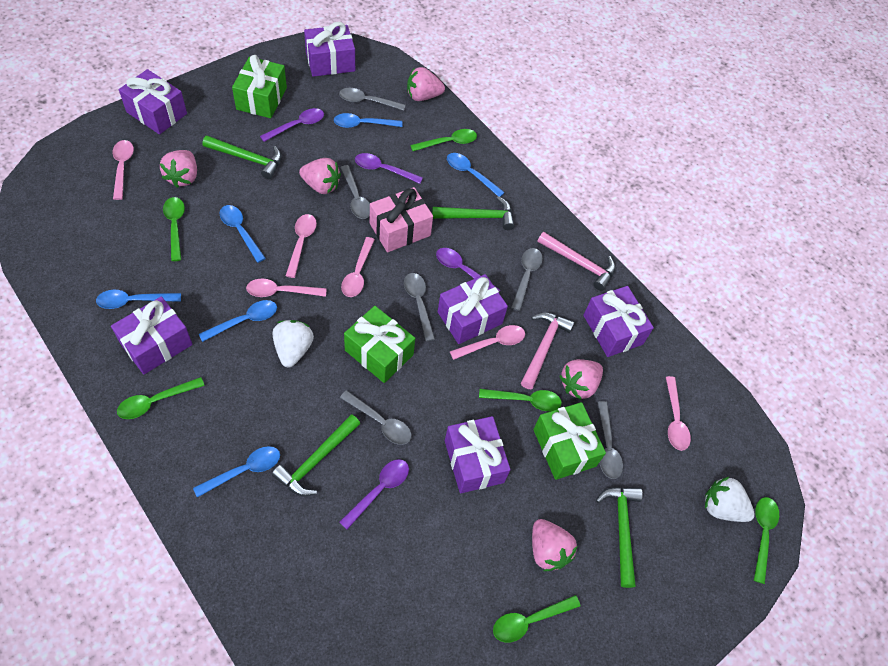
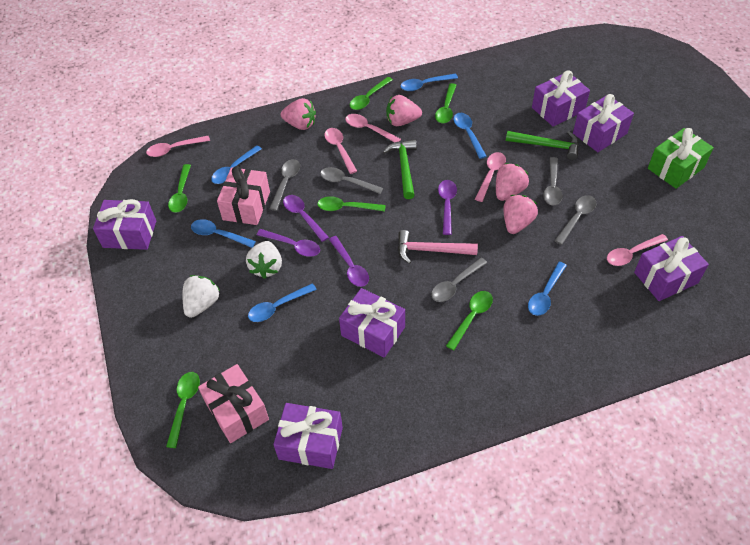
green gift: [232,55,287,118] [344,306,415,383] [533,402,606,480] = 3 -> [648,128,714,189] = 1
green hammer: [203,136,281,179] [272,414,360,496] [432,196,515,230] [596,487,643,588] = 4 -> [383,140,417,199] [506,131,579,160] = 2
grey spoon: [339,88,406,111] [340,165,370,219] [340,390,412,445] [404,273,435,341] [511,248,543,311] [597,401,623,479] = 6 -> [269,159,300,211] [320,167,383,194] [431,257,487,302] [543,157,563,205] [554,195,596,245] = 5
pink gift: [370,187,433,252] = 1 -> [198,364,269,443] [217,166,270,225] = 2
pink hammer: [521,313,574,389] [538,232,615,291] = 2 -> [398,230,478,264] = 1
pink spoon: [112,140,134,200] [246,279,327,297] [286,214,317,278] [341,237,375,297] [450,325,525,360] [666,376,691,451] = 6 -> [146,136,210,157] [325,128,357,174] [346,114,401,143] [475,152,506,202] [607,234,668,266] = 5
pink strawberry: [160,150,197,188] [299,158,341,194] [407,67,445,101] [532,519,577,571] [559,359,603,400] = 5 -> [281,98,316,130] [386,95,422,126] [496,163,529,201] [503,195,538,234] = 4

